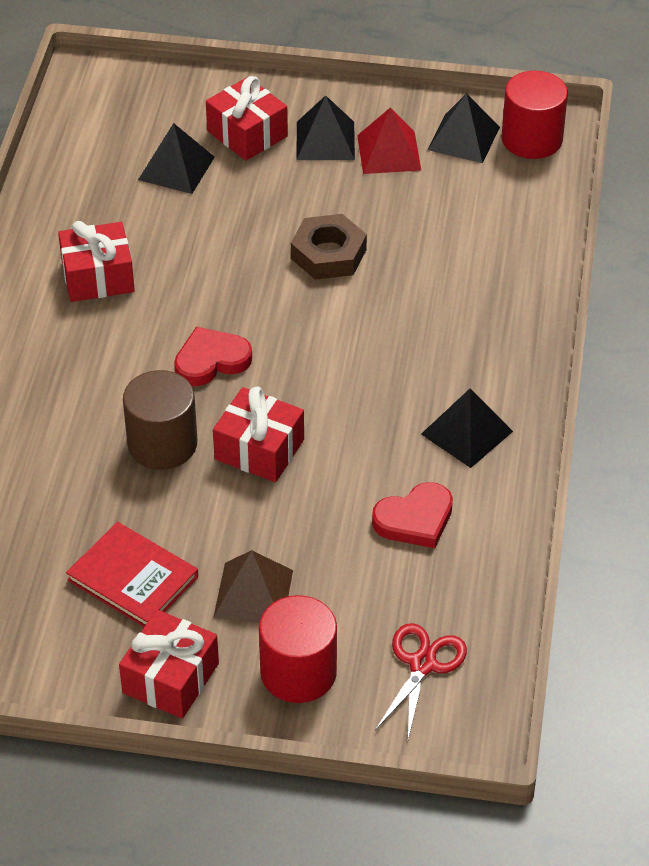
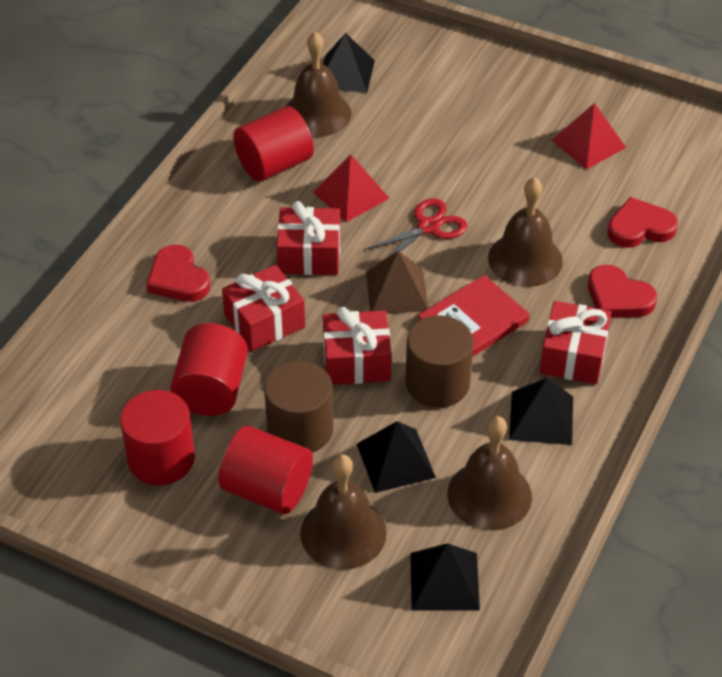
brown bell: none = 0 -> [286,32,352,137] [300,454,387,570] [447,416,532,530] [488,177,563,287] = 4
brown cylinder: [123,370,197,470] = 1 -> [264,361,333,453] [405,315,474,408] = 2
brown nut: [291,214,367,280] = 1 -> none = 0
red cylinder: [259,595,337,703] [502,71,568,159] = 2 -> [120,390,195,485] [170,323,248,416] [219,426,313,514] [233,106,314,181] = 4
red heart: [174,327,252,386] [372,482,453,548] = 2 -> [146,245,210,302] [588,265,657,318] [607,197,678,248] = 3
red pyramid: [357,107,421,174] = 1 -> [313,154,389,222] [551,103,626,170] = 2

